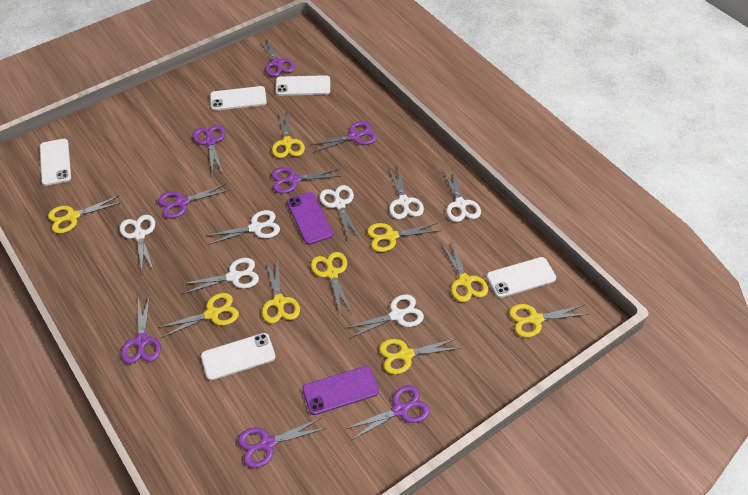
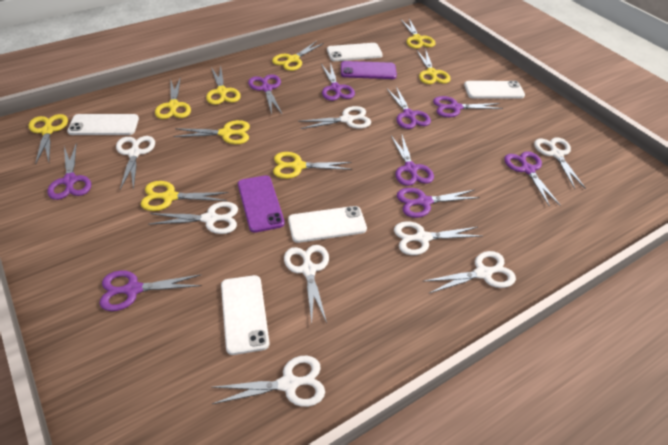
purple scissors: [121,294,161,364] [158,183,230,219] [193,125,225,175] [238,418,326,468] [259,39,295,77] [271,167,341,194] [311,121,377,152] [345,385,430,440] = 8 -> [47,143,91,200] [99,271,202,311] [248,74,282,115] [321,62,355,101] [387,87,431,129] [391,135,434,186] [397,188,480,218] [433,96,503,117] [504,151,560,207] = 9
white scissors: [119,215,155,271] [182,258,259,294] [205,210,280,245] [319,185,360,239] [346,294,424,339] [389,168,424,219] [443,169,481,222] = 7 -> [116,136,155,190] [148,202,238,234] [211,355,325,407] [284,245,329,323] [298,106,371,129] [394,221,481,255] [424,251,516,293] [534,137,586,189] = 8

